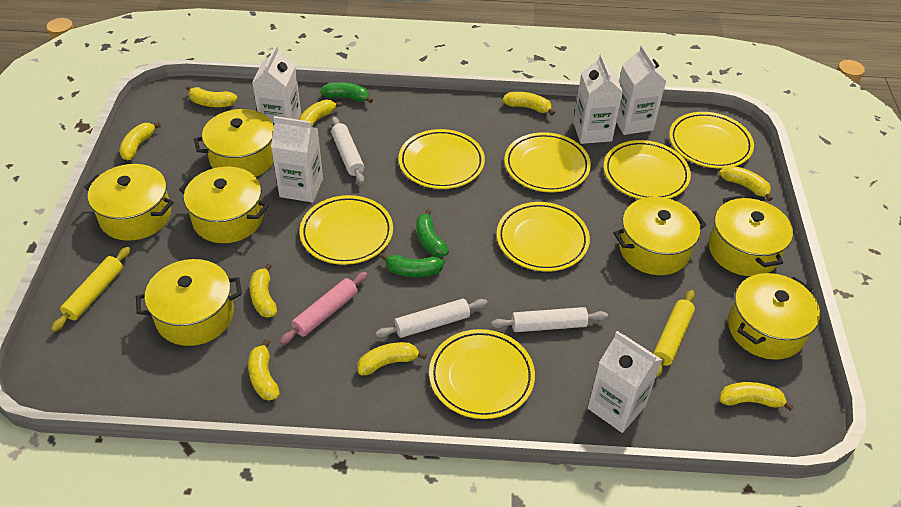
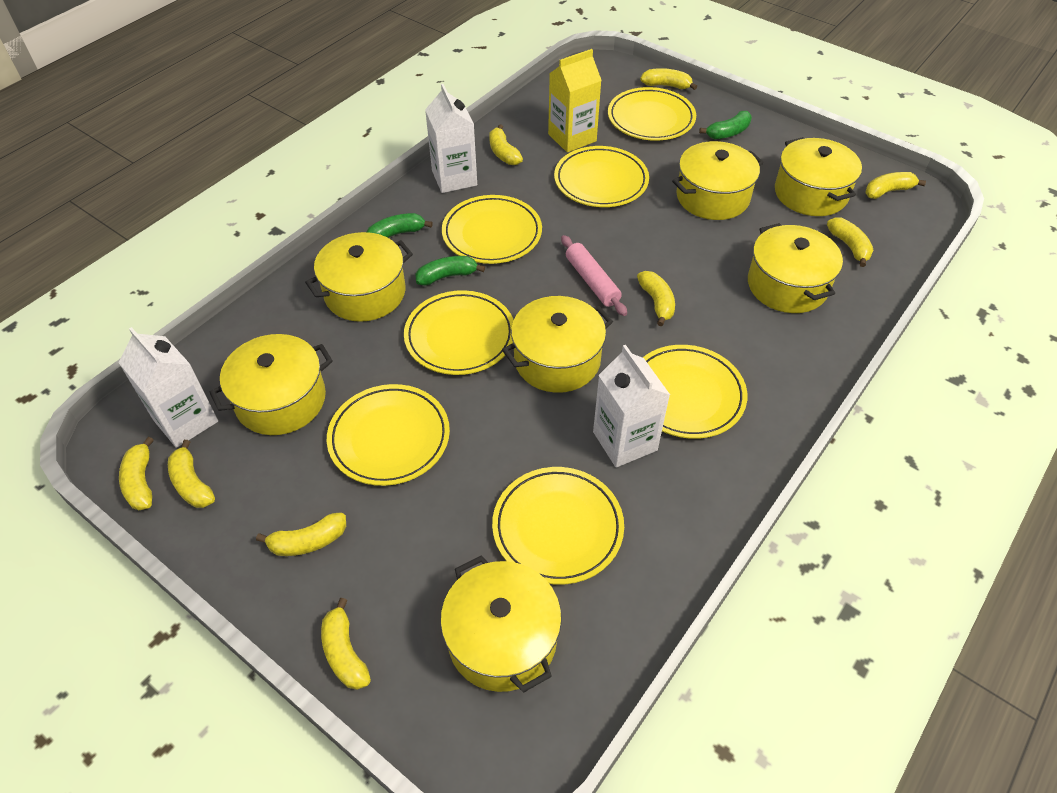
white carton: [252,45,301,123] [271,116,323,202] [573,54,623,144] [588,331,662,433] [617,45,666,135] = 5 -> [119,327,218,448] [425,84,477,193] [593,345,670,467] = 3
white rolling pin: [331,117,364,184] [376,299,488,338] [491,307,608,332] = 3 -> none = 0
yellow carton: none = 0 -> [548,49,602,153] = 1
yellow rolling pin: [51,247,130,332] [653,290,695,377] = 2 -> none = 0

